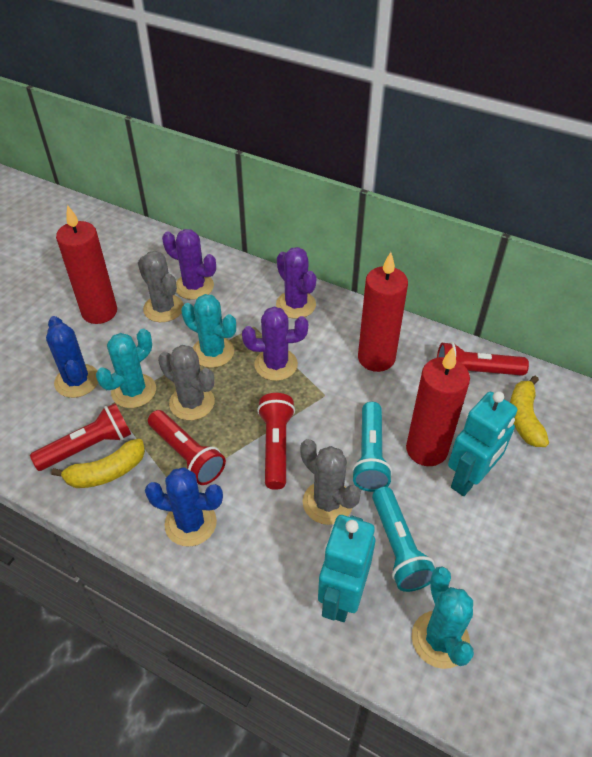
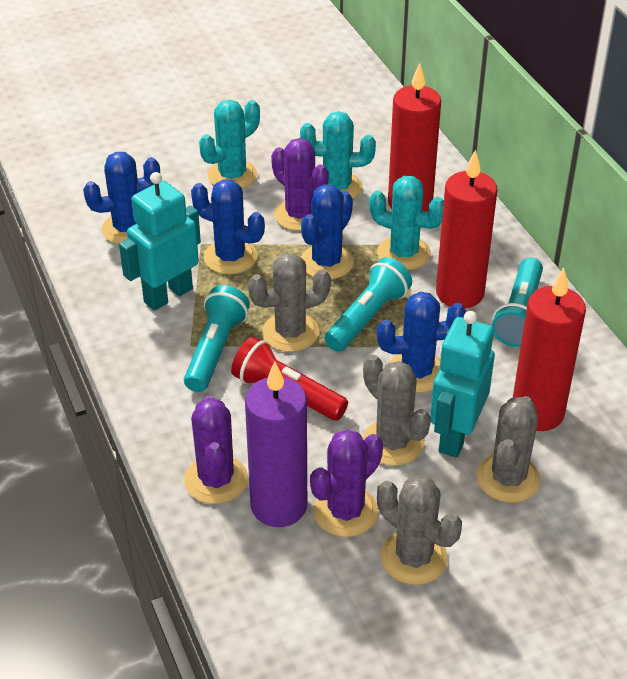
blue cactus: [46,316,98,398] [145,467,223,547] = 2 -> [83,152,160,244] [191,179,265,275] [301,184,354,279] [377,292,466,393] = 4
grey cactus: [138,251,184,322] [158,345,215,420] [300,439,361,525] = 3 -> [248,253,331,352] [363,355,431,466] [377,475,462,585] [476,396,541,503] = 4
purple candle: none = 0 -> [245,361,307,527] = 1
red flashlight: [30,403,131,471] [148,410,226,485] [257,393,295,490] [437,342,529,376] = 4 -> [231,337,348,421] = 1
turquoise flashlight: [352,402,392,492] [372,487,435,592] = 2 -> [184,285,250,392] [325,257,412,352] [492,257,543,347] = 3
yellow banana: [51,439,145,488] [510,376,549,447] = 2 -> none = 0

